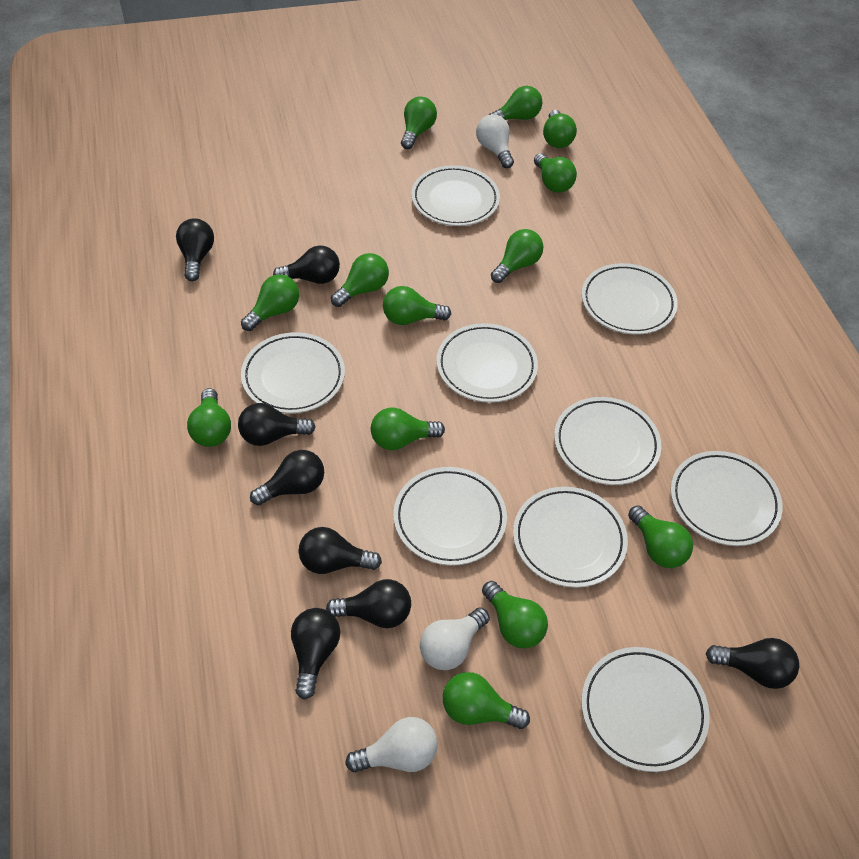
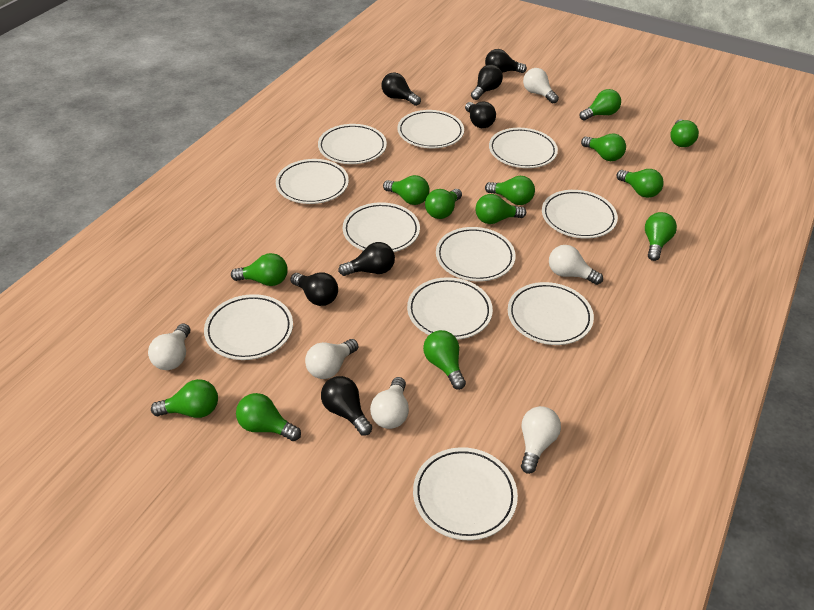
black light bulb: [176,218,214,281] [238,403,316,446] [250,450,324,506] [273,245,340,284] [291,608,340,700] [298,527,382,574] [326,579,411,628] [706,638,799,689] = 8 -> [290,272,338,306] [321,376,372,436] [338,242,395,276] [382,72,421,106] [465,102,496,128] [471,65,503,100] [485,49,527,73] = 7
white light bulb: [345,717,438,772] [420,607,490,670] [476,114,514,168] = 3 -> [148,324,190,370] [305,339,358,379] [370,377,409,429] [521,406,561,474] [523,68,559,104] [549,245,603,285] = 6
white plate: [241,332,345,414] [393,467,507,566] [411,165,500,226] [437,323,538,403] [513,487,628,588] [554,397,661,485] [581,647,710,772] [582,263,678,335] [671,451,783,546] = 9 -> [204,294,293,360] [276,159,349,204] [318,124,387,164] [343,202,420,252] [397,110,464,148] [407,277,493,340] [413,447,518,540] [436,227,516,281] [489,128,558,168] [508,282,594,345] [542,190,618,239] = 11

